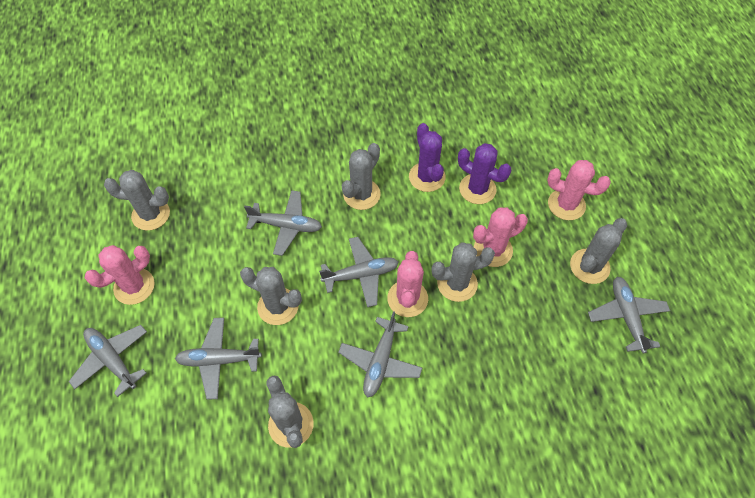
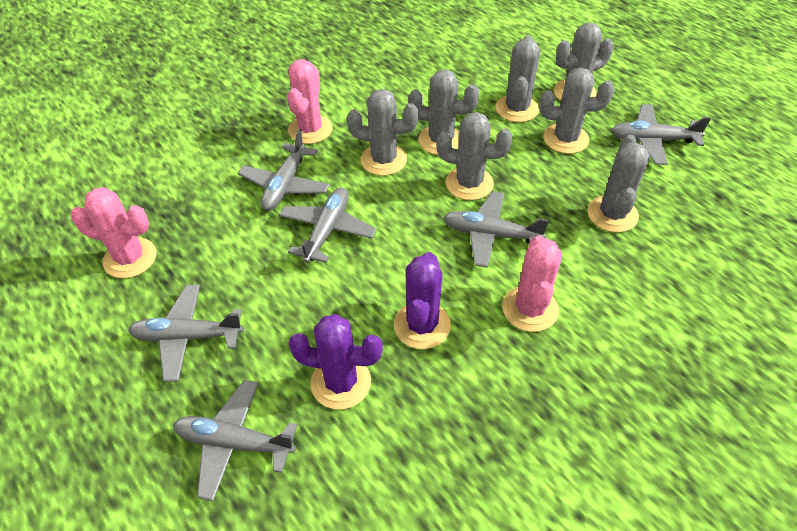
grey cactus: [104,170,170,230] [240,267,302,325] [267,375,314,448] [342,143,381,210] [431,242,495,302] [570,218,627,284] = 6 -> [347,89,418,176] [408,69,479,155] [436,112,513,200] [496,35,540,122] [539,68,615,154] [554,23,614,101] [587,135,650,232] = 7
pink cactus: [85,245,155,305] [387,251,428,317] [473,207,528,267] [547,160,611,220] = 4 -> [71,187,156,278] [288,59,333,144] [502,236,562,332] = 3

